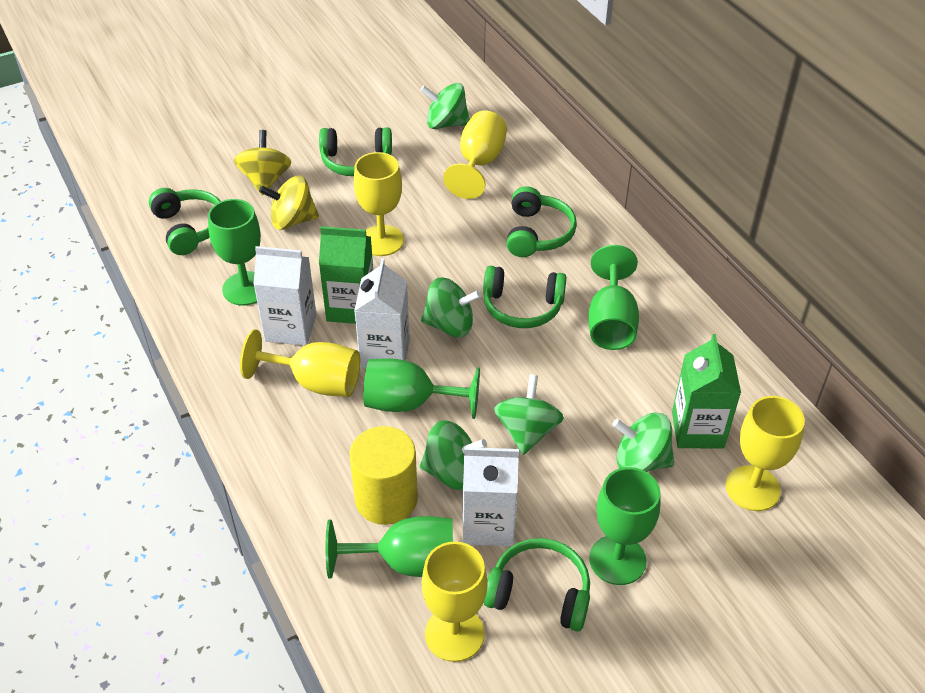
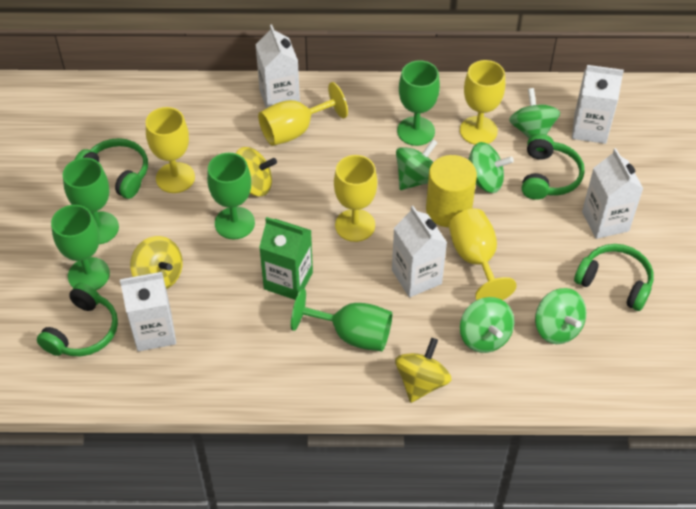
green carton: [319,226,373,324] [672,334,741,448] = 2 -> [259,217,313,300] = 1
green headphones: [149,188,221,255] [319,127,392,176] [483,266,567,328] [484,538,590,632] [507,186,577,257] = 5 -> [37,283,118,356] [74,138,148,199] [522,134,584,200] [574,244,653,311] = 4
white carton: [253,246,317,346] [354,258,410,369] [463,447,519,546] = 3 -> [120,272,176,351] [256,25,300,108] [392,206,447,297] [572,65,624,144] [582,148,643,239] = 5
yellow spinning top: [234,130,291,195] [259,176,319,230] = 2 -> [130,236,183,289] [236,147,277,196] [395,338,452,403] = 3

